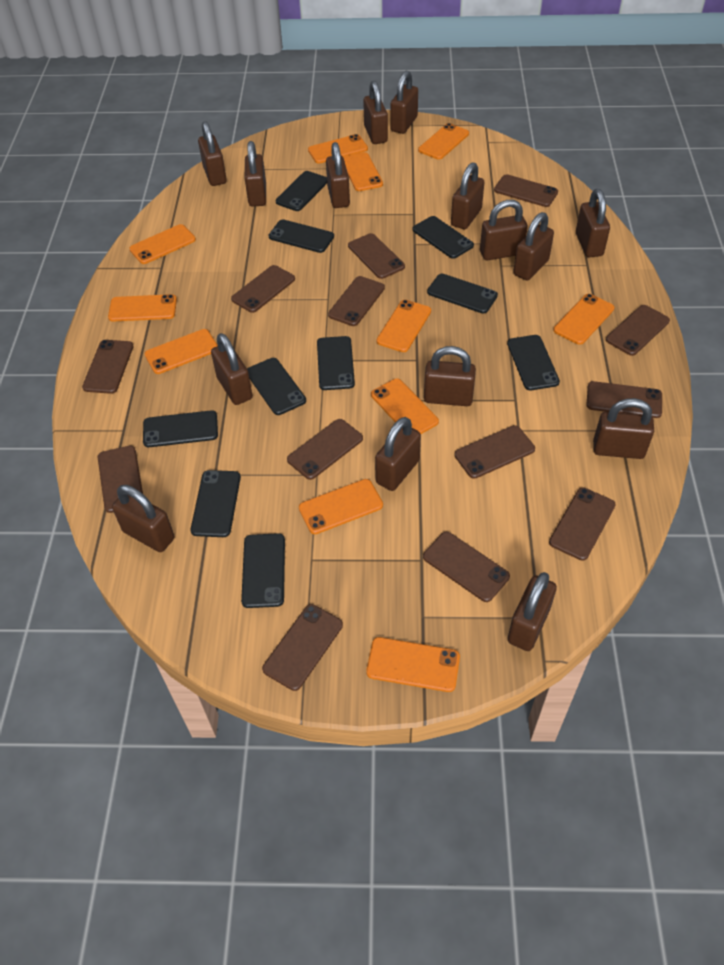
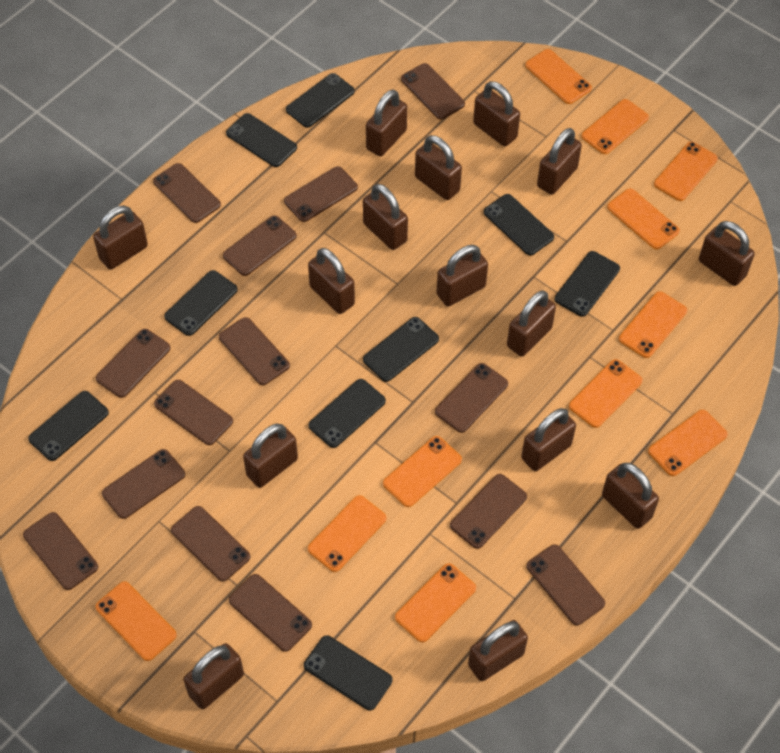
black phone: [143,410,218,447] [190,470,241,537] [241,533,285,608] [247,358,306,415] [269,219,334,253] [276,171,327,211] [317,336,355,390] [413,216,474,259] [427,274,498,313] [507,335,560,390] = 10 -> [28,391,109,461] [164,270,238,336] [226,113,297,167] [286,73,355,128] [304,635,393,710] [309,379,386,448] [363,317,439,382] [484,194,554,255] [555,251,620,317] = 9
brown phone: [82,340,133,394] [98,445,143,513] [231,265,295,313] [262,604,343,691] [287,419,363,480] [328,276,385,326] [348,233,405,279] [423,532,510,602] [454,425,535,479] [494,174,558,207] [549,487,616,560] [587,381,662,418] [606,305,670,356] = 13 -> [23,512,98,590] [96,329,170,398] [102,449,185,519] [153,163,221,223] [154,380,233,445] [171,506,250,582] [219,317,290,385] [223,215,297,276] [229,574,312,652] [284,166,358,222] [401,63,465,120] [435,363,508,433] [450,474,527,549] [526,544,605,625] = 14

